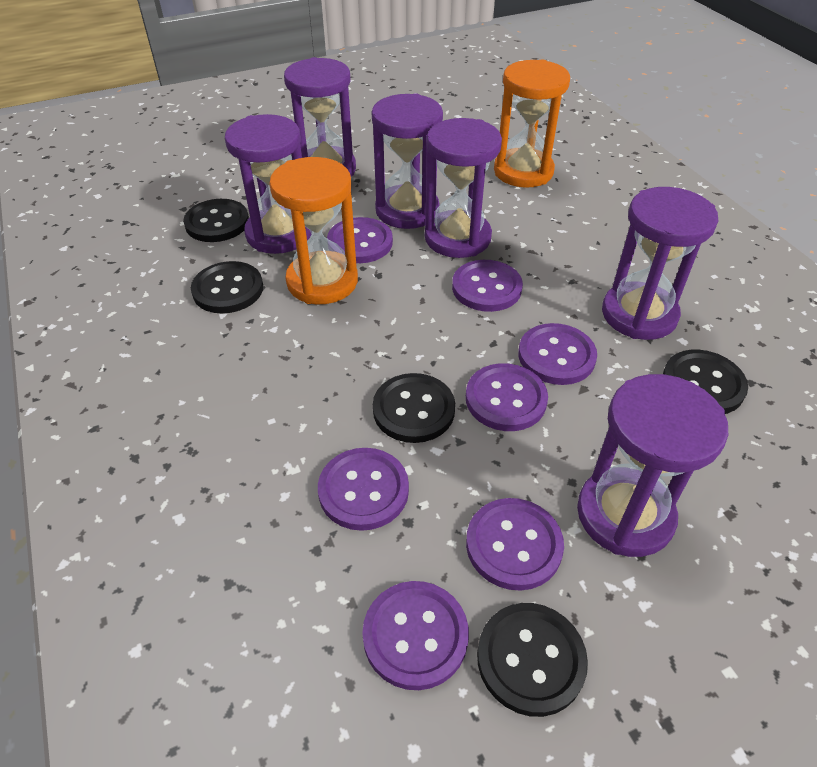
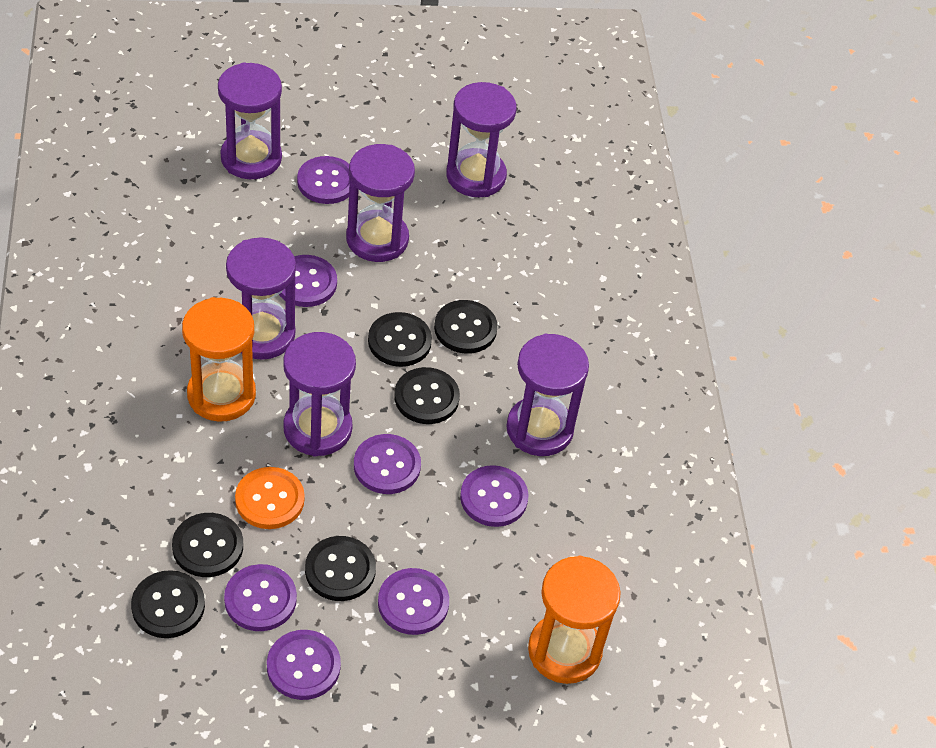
black button: [183,199,249,242] [191,261,263,313] [373,373,455,443] [477,603,588,717] [663,350,748,414] = 5 -> [131,570,205,638] [172,513,243,577] [305,536,376,601] [368,312,432,367] [394,367,460,424] [434,300,498,354] = 6
orange button: none = 0 -> [235,467,305,529] = 1

